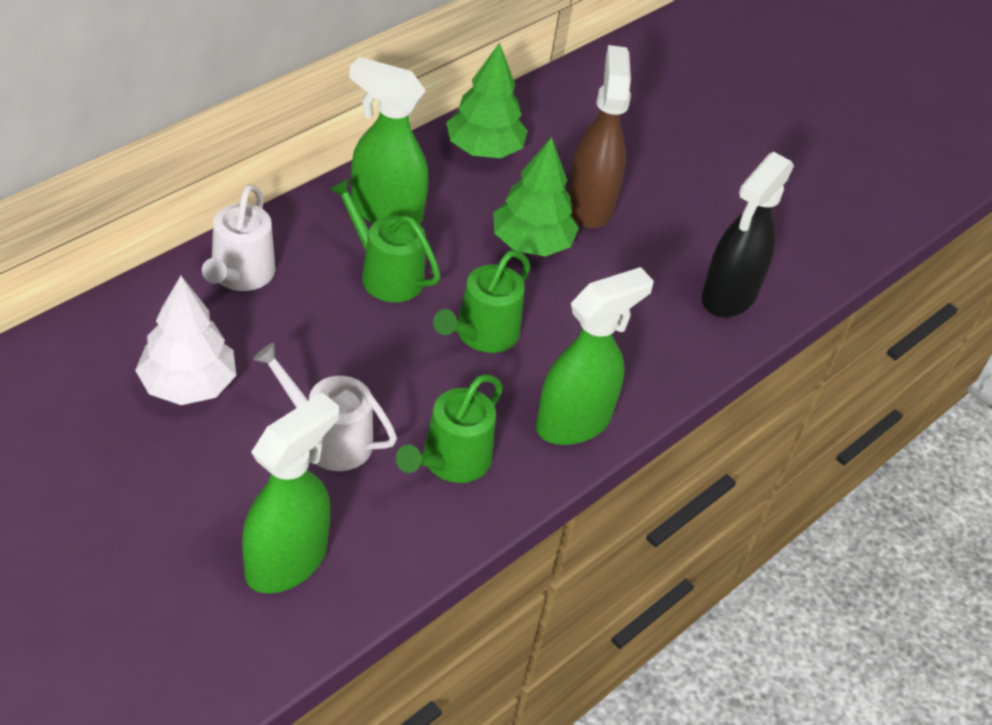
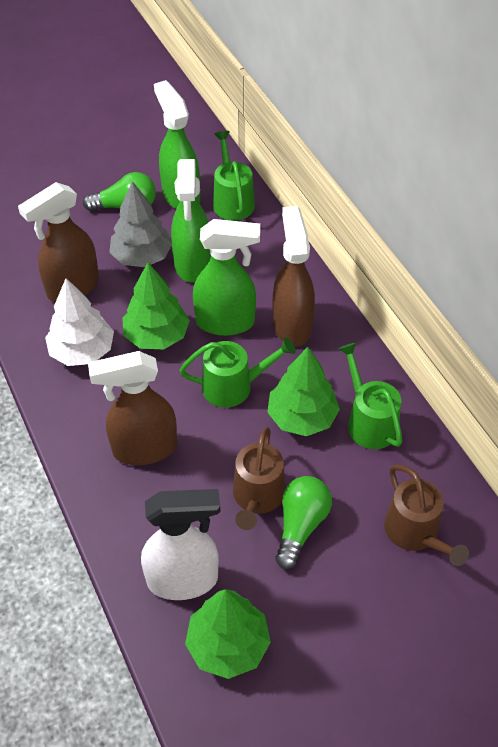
black spray bottle: [702,152,794,317] = 1 -> none = 0
brown spray bottle: [568,45,631,228] = 1 -> [18,182,99,302] [88,351,177,465] [273,206,315,346] = 3
brown watering can: none = 0 -> [233,427,285,530] [384,464,469,566] = 2
green light bulb: none = 0 -> [83,172,156,211] [275,476,332,569] = 2
green tree: [446,43,528,158] [493,137,579,256] = 2 -> [122,263,190,349] [185,589,271,679] [267,347,340,436] = 3
grey tree: none = 0 -> [109,181,172,267] = 1
white spray bottle: none = 0 -> [141,489,221,600] = 1
white watering can: [202,184,275,291] [253,343,397,471] = 2 -> none = 0

